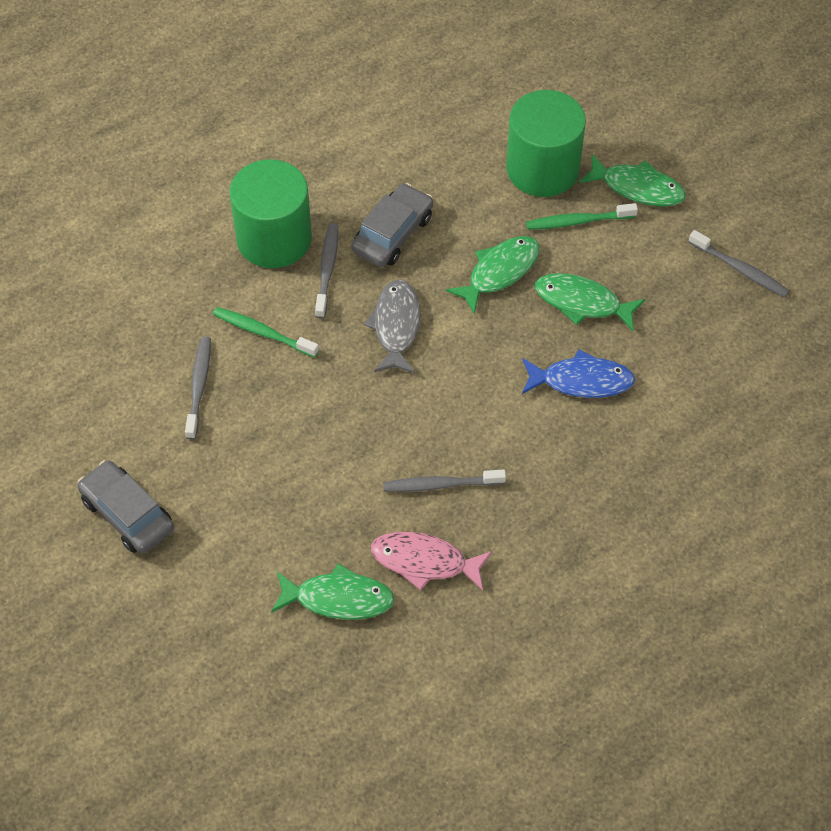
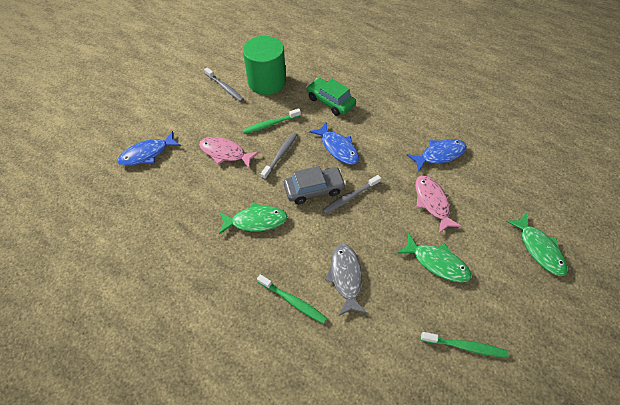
blue fish: [522,349,635,398] = 1 -> [117,131,181,166] [309,122,359,165] [407,139,467,172] = 3
green car: none = 0 -> [306,78,356,116] = 1
green cylinder: [229,159,312,268] [506,90,586,197] = 2 -> [243,36,286,95] = 1
green fish: [271,563,395,620] [446,236,540,314] [535,273,645,331] [579,154,686,207] = 4 -> [219,202,287,234] [397,233,471,282] [506,213,567,276] = 3
green toothbrush: [213,307,319,357] [526,203,638,230] = 2 -> [243,108,301,134] [257,274,327,324] [421,332,508,358] = 3
grey car: [78,460,174,554] [351,183,433,267] = 2 -> [284,166,346,204] = 1
grey toothbrush: [185,336,211,440] [315,223,338,319] [383,469,506,492] [689,230,789,297] = 4 -> [204,67,244,102] [261,132,298,180] [322,175,381,214] = 3
pink fish: [371,532,492,591] = 1 -> [199,137,259,168] [415,175,462,233] = 2

